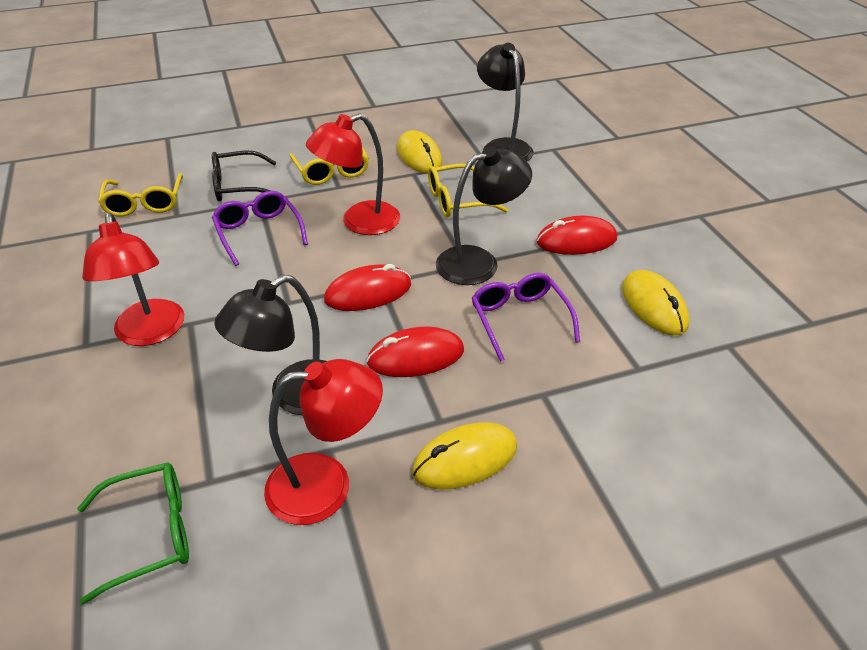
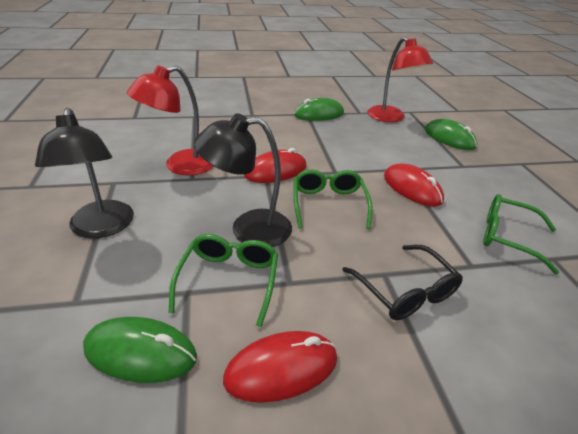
black lamp: [214,275,327,415] [436,146,532,285] [477,43,534,161] = 3 -> [35,108,134,239] [194,113,292,247] = 2
green glasses: [77,463,189,605] = 1 -> [169,234,278,327] [293,170,373,229] [483,194,559,274] = 3
green mouse: none = 0 -> [83,317,197,383] [294,98,344,121] [425,119,477,150] = 3
purple glasses: [212,191,308,266] [472,273,580,362] = 2 -> none = 0
red lamp: [82,213,184,346] [264,359,383,525] [306,114,400,235] = 3 -> [127,65,213,175] [367,37,433,122] = 2
yellow glasses: [98,173,183,216] [290,146,369,185] [428,164,508,217] = 3 -> none = 0
yellow mouse: [397,130,442,173] [412,422,517,490] [622,270,689,335] = 3 -> none = 0

